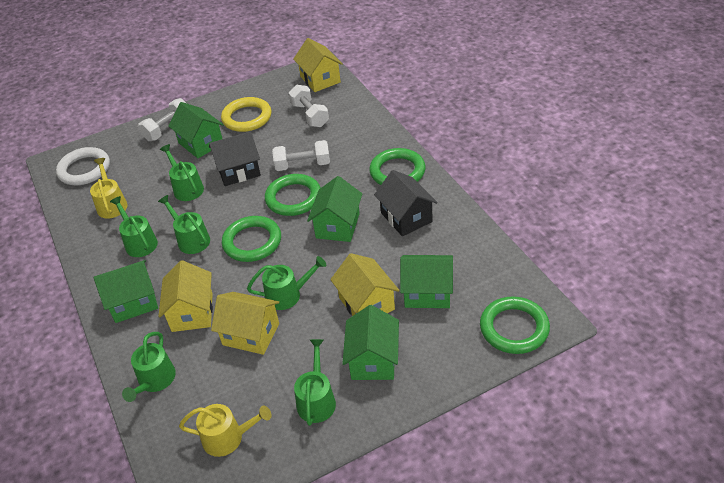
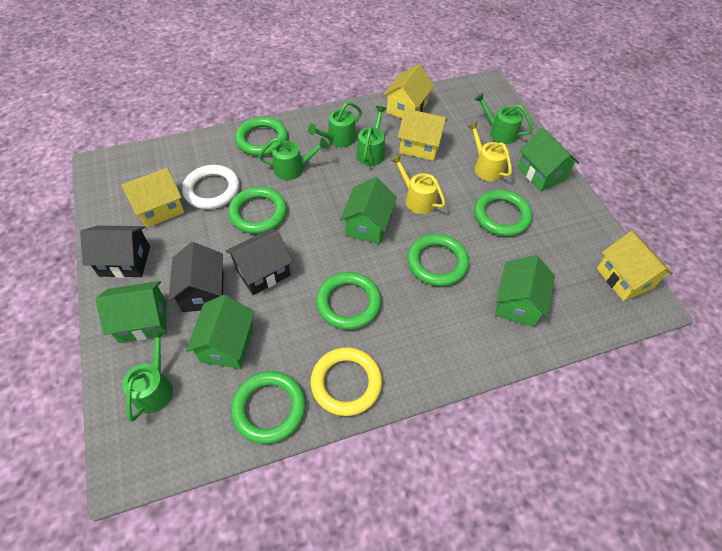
black house: [209,131,261,186] [374,170,438,236] = 2 -> [80,226,150,278] [168,242,224,312] [226,229,293,295] = 3
green ring: [222,216,281,262] [265,174,321,216] [369,148,426,185] [480,296,550,354] = 4 -> [228,187,287,234] [231,371,306,444] [235,117,288,156] [316,272,381,330] [407,234,469,286] [474,190,532,237] = 6
green watering can: [110,196,158,257] [122,332,176,402] [158,195,210,254] [160,144,204,201] [247,256,326,310] [294,339,336,426] = 6 -> [122,329,173,422] [258,138,328,180] [308,102,362,147] [356,106,386,166] [474,93,533,144] = 5
white dumbbell: [138,98,186,141] [272,140,330,171] [289,85,329,127] = 3 -> none = 0

